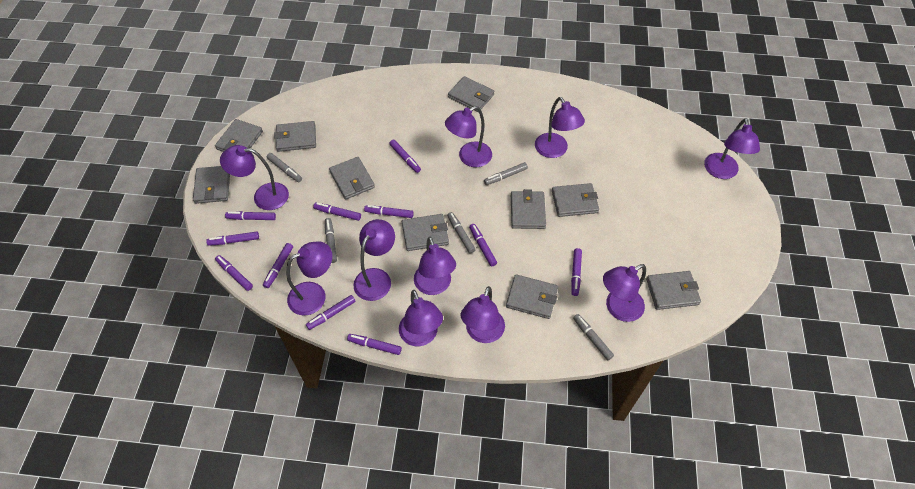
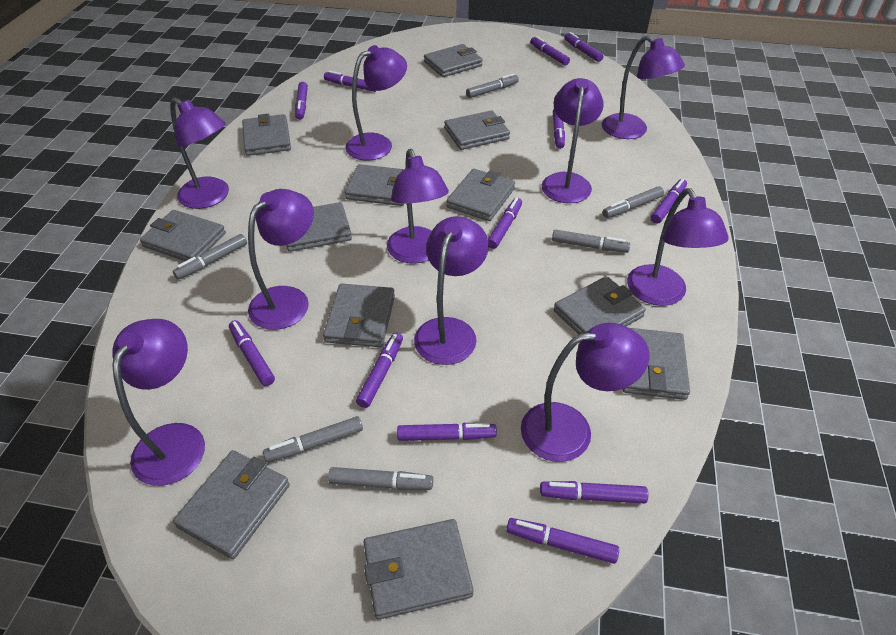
grey marker: [267,153,302,182] [325,218,337,263] [447,212,476,253] [484,162,528,185] [573,314,614,360] = 5 -> [173,234,247,279] [263,416,363,462] [328,467,433,490] [466,73,519,98] [552,229,630,253] [603,186,664,218] = 6
grey wallet: [193,166,230,204] [215,119,263,152] [274,121,316,152] [329,157,375,200] [402,214,449,251] [448,76,494,112] [506,274,558,319] [511,189,546,229] [552,183,599,217] [646,271,701,310] = 10 -> [140,210,226,261] [173,450,290,559] [242,114,291,156] [287,202,352,252] [323,283,395,347] [345,164,405,206] [364,519,474,620] [424,44,483,77] [444,110,510,150] [447,169,515,221] [554,276,646,334] [622,328,690,400] = 12
purple marker: [206,232,259,246] [215,255,253,291] [225,211,276,220] [263,243,293,288] [306,295,355,330] [313,203,361,221] [347,334,402,355] [364,205,414,218] [389,140,421,173] [469,224,497,267] [571,248,582,296] = 11 -> [229,320,275,386] [295,82,308,120] [324,70,376,92] [356,333,403,408] [397,423,497,441] [488,198,522,249] [506,518,619,564] [530,36,570,65] [540,481,648,504] [553,109,565,149] [565,32,603,62] [651,179,687,224] = 12

